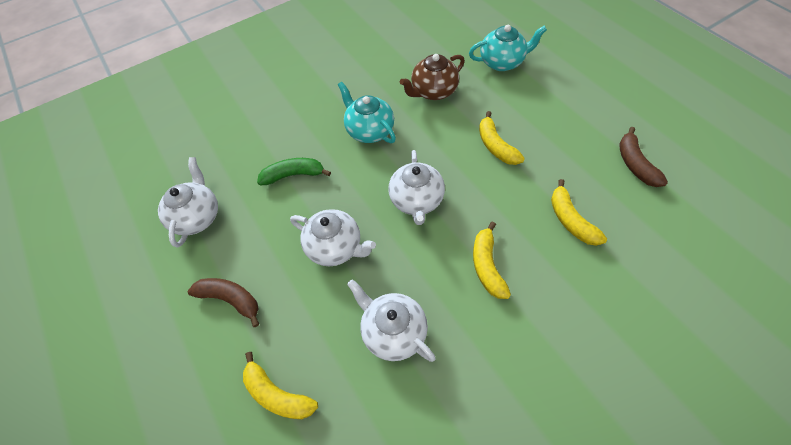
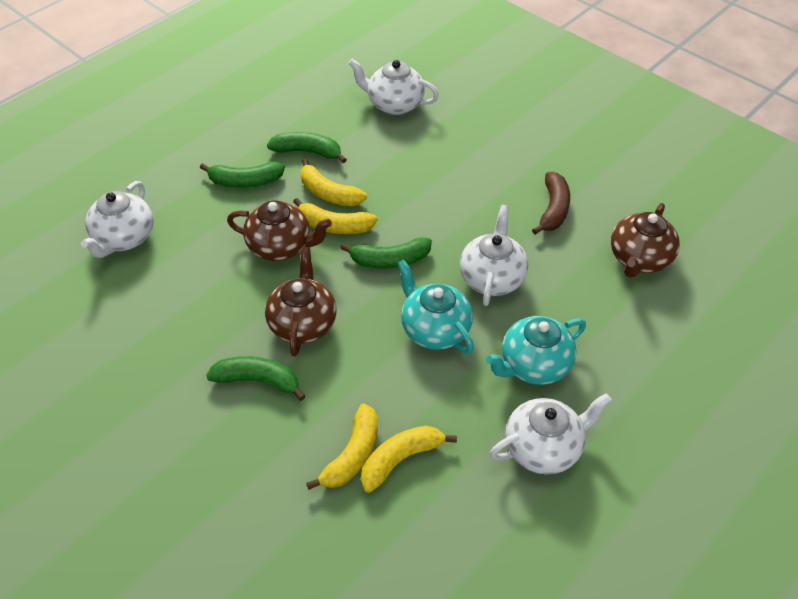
brown banana: [188,278,259,327] [619,127,668,187] = 2 -> [532,172,570,235] = 1
brown teapot: [400,54,465,100] = 1 -> [227,200,332,261] [265,247,336,356] [611,203,680,278] = 3
green banana: [257,158,331,186] = 1 -> [200,162,285,188] [206,356,305,401] [267,132,347,163] [340,237,432,268] = 4

